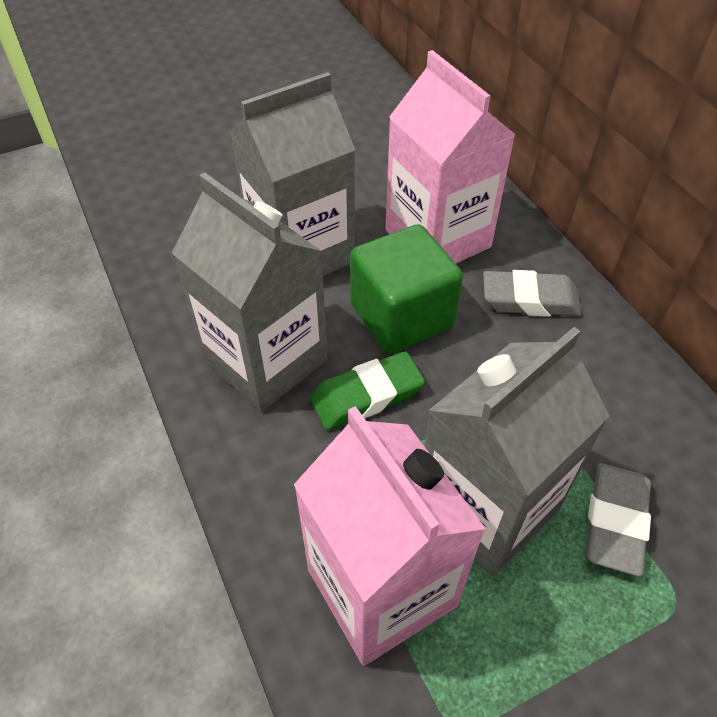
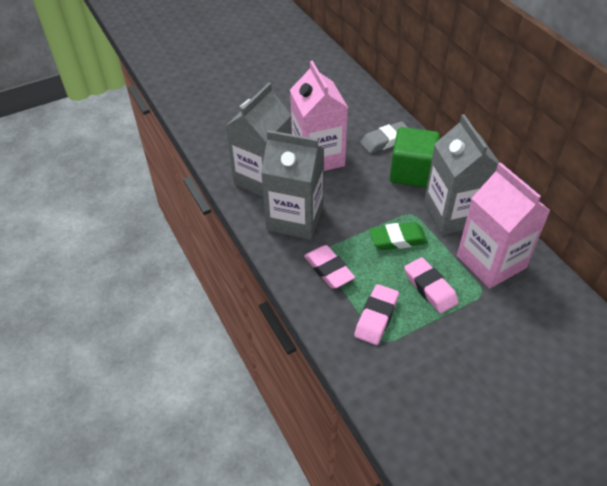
grey eraser: [483,270,582,317] [585,463,651,577] = 2 -> [360,121,408,154] = 1
pink eraser: none = 0 -> [304,245,355,289] [354,284,399,345] [404,257,459,314] = 3

